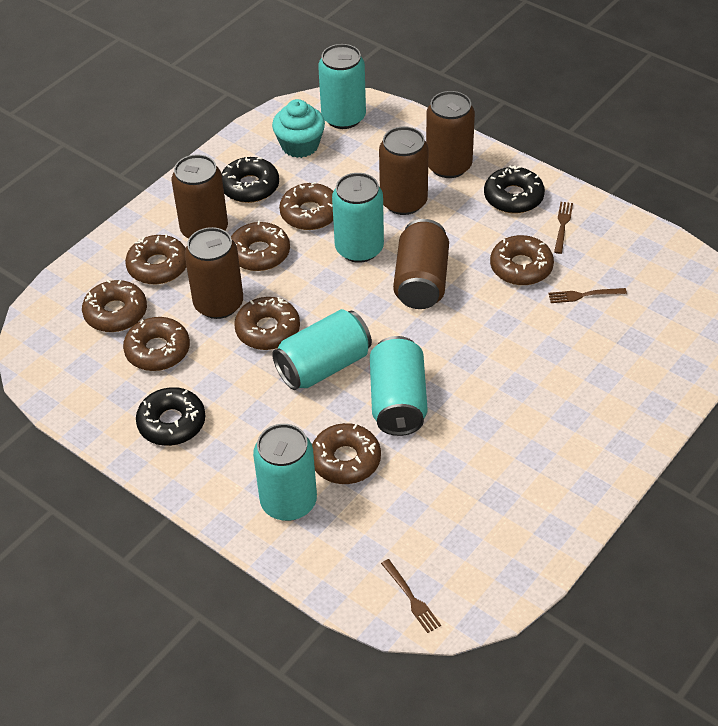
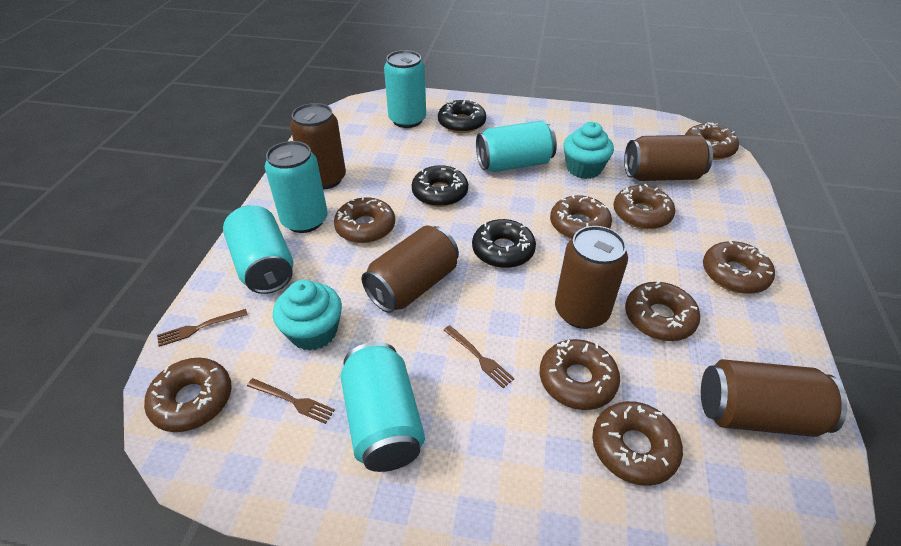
brown donut: [82,279,147,332] [123,317,190,371] [125,234,187,284] [231,221,290,271] [234,297,300,350] [279,182,333,230] [312,423,381,484] [490,235,554,285] = 8 -> [144,358,232,432] [334,197,395,243] [539,339,620,410] [550,195,612,239] [592,401,683,486] [614,184,675,229] [625,281,700,341] [685,122,739,160] [703,240,775,294] = 9
turquoise cupcake: [272,99,325,158] = 1 -> [273,280,342,351] [564,122,614,179] = 2

